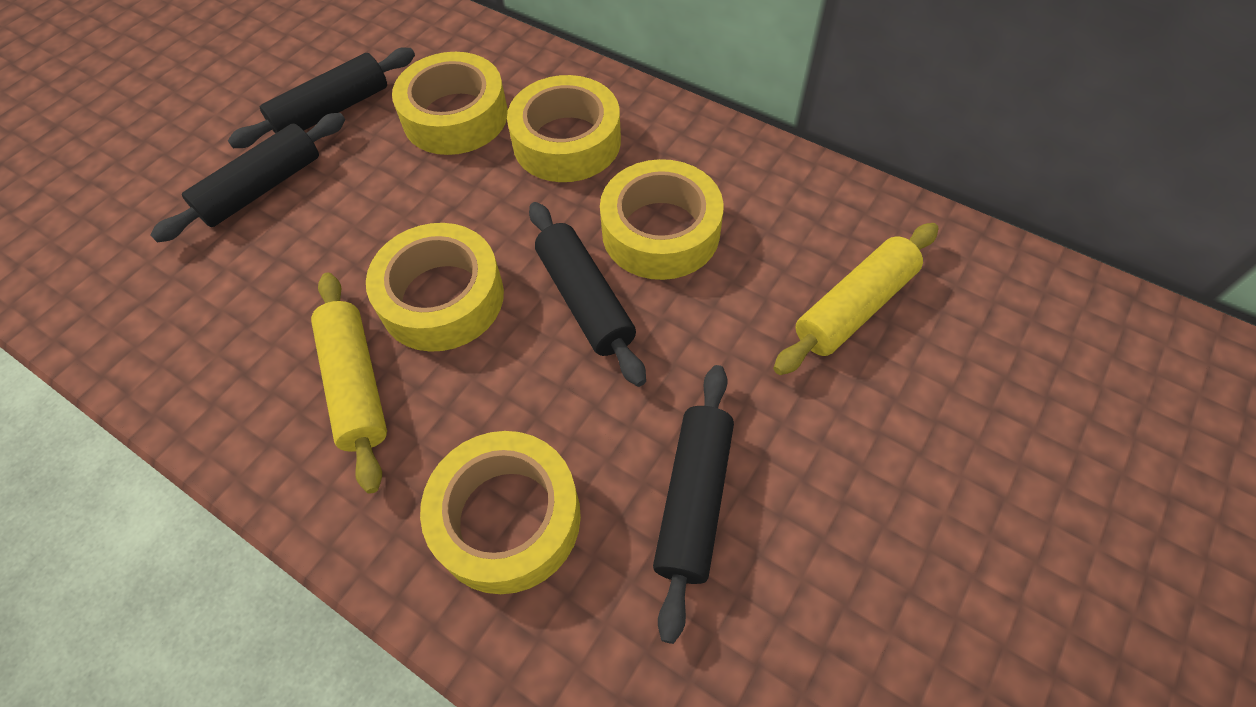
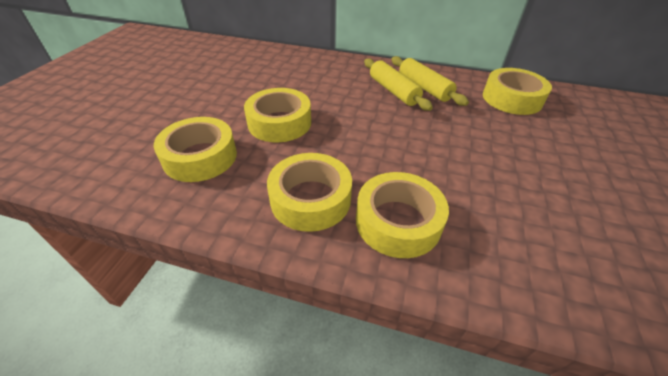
black rolling pin: [150,113,345,243] [228,47,415,148] [529,202,646,387] [653,365,734,644] = 4 -> none = 0

